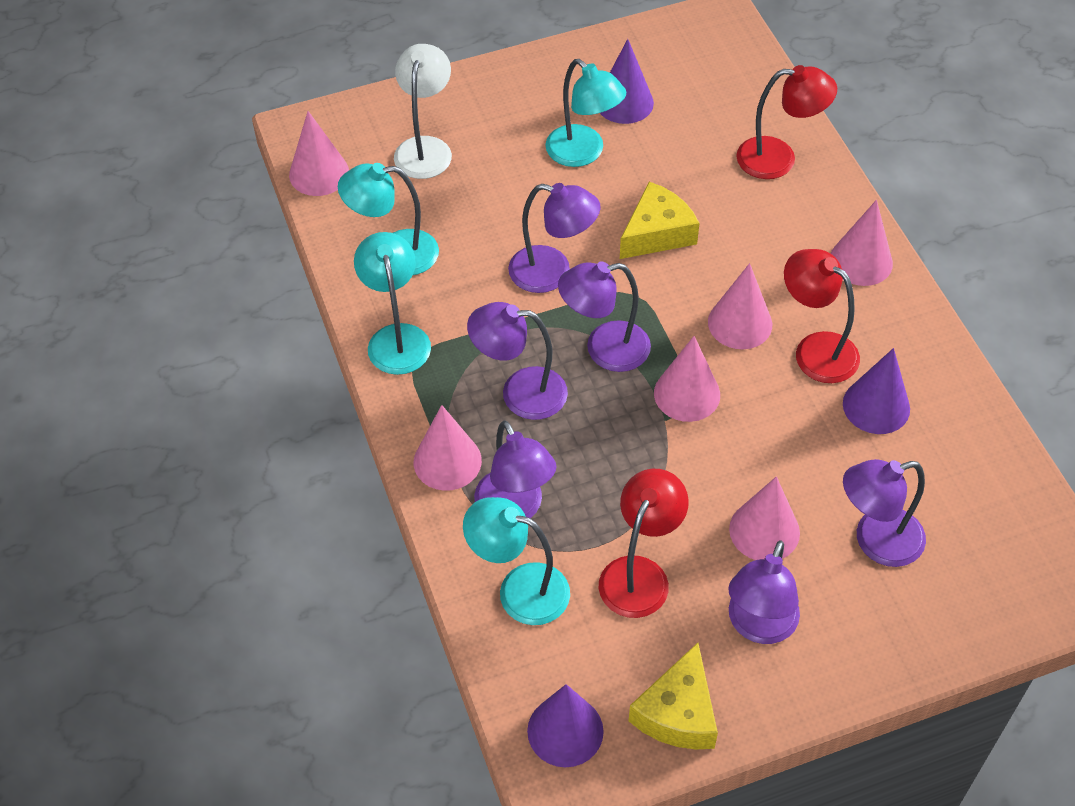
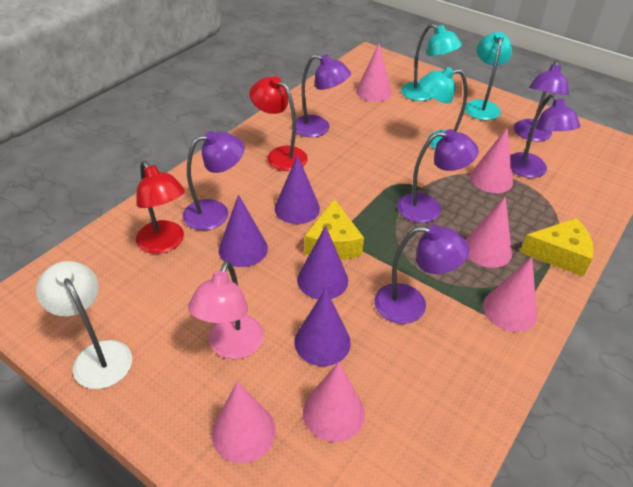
pink lamp: none = 0 -> [188,261,264,359] = 1
purple cone: [527,684,604,767] [600,39,654,124] [843,348,910,434] = 3 -> [219,195,268,267] [275,155,320,224] [294,289,351,366] [297,226,348,299] = 4
red lamp: [599,469,689,618] [736,65,837,179] [784,249,860,383] = 3 -> [136,161,185,254] [250,76,308,171] = 2
turquoise lamp: [338,163,439,275] [354,232,431,375] [463,497,570,625] [545,59,626,167] = 4 -> [401,23,462,101] [419,67,467,149] [465,32,512,120] = 3

